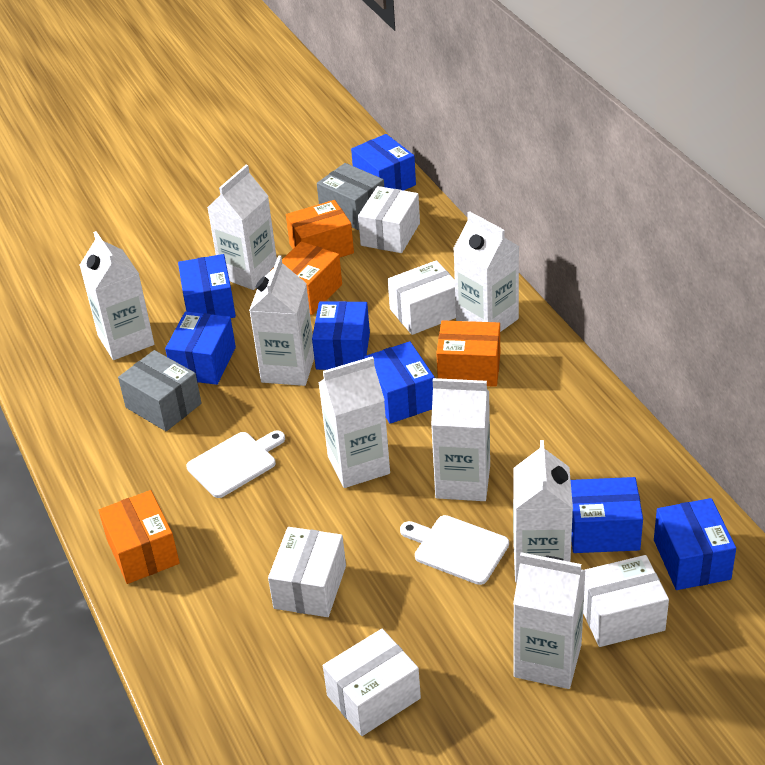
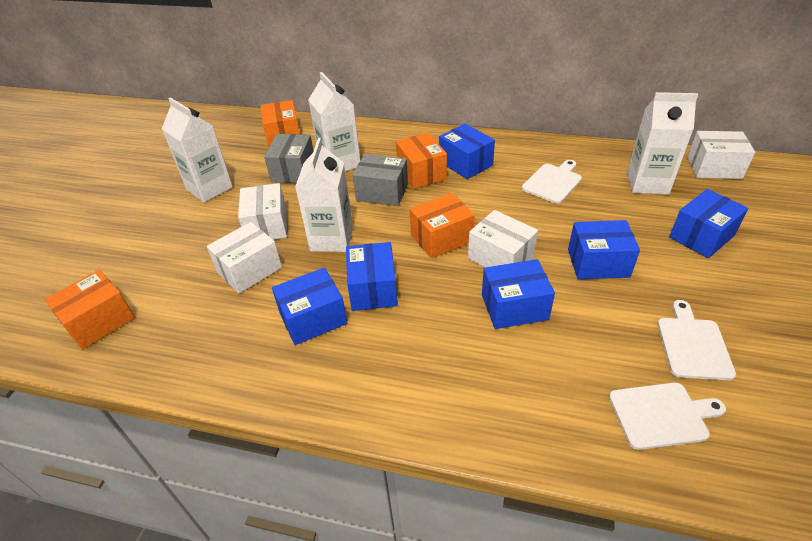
blue box: [165,311,236,385] [178,254,236,318] [312,301,370,370] [351,134,416,191] [364,341,435,424] [571,477,643,553] [654,498,736,590] = 7 -> [272,268,347,345] [346,242,398,311] [439,124,495,179] [482,259,555,329] [568,220,640,279] [669,189,748,258] = 6
white box: [268,527,346,617] [323,629,421,736] [358,186,420,253] [388,260,456,335] [583,555,669,647] = 5 -> [207,222,282,293] [238,183,287,240] [468,210,538,267] [687,131,755,179] = 4
white carton: [80,231,154,360] [207,165,277,290] [249,255,314,386] [319,356,390,488] [431,378,490,501] [453,211,519,332] [513,440,573,583] [513,552,586,689] = 8 -> [162,97,233,203] [295,138,353,252] [308,72,360,171] [627,92,698,195] = 4
white cutting board: [186,430,285,498] [400,515,509,585] = 2 -> [522,160,582,204] [609,383,726,450] [658,300,736,380] = 3

